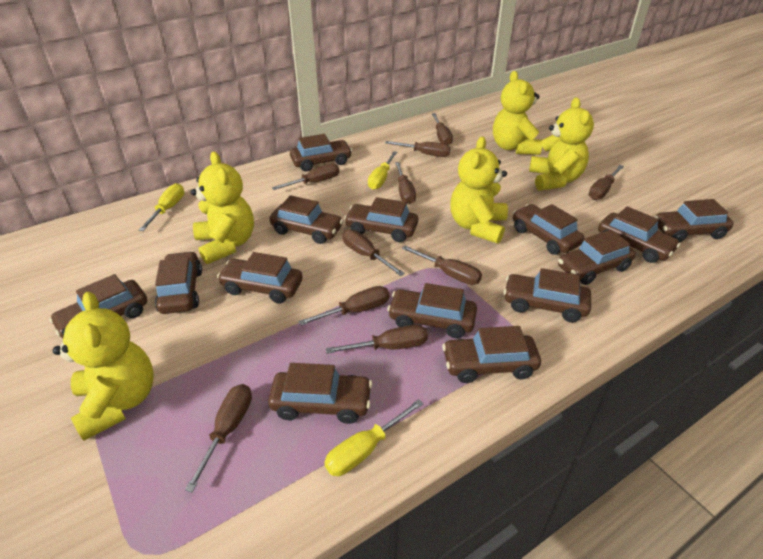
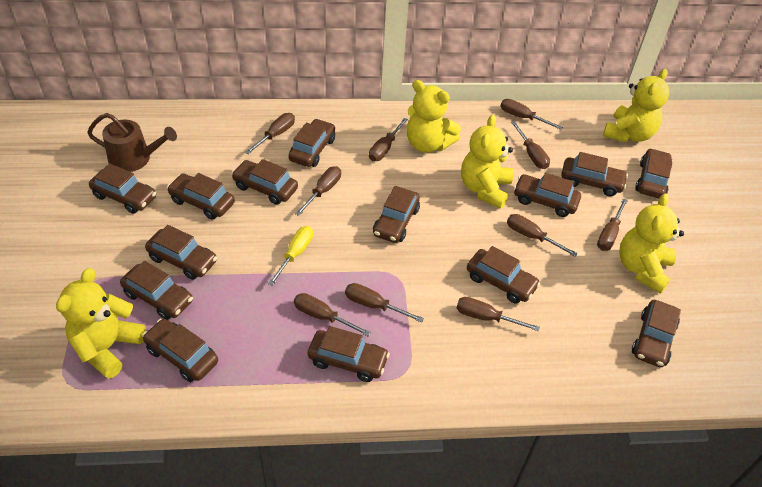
brown watering can: none = 0 -> [87,113,177,172] = 1
yellow screwdriver: [139,183,184,231] [324,399,423,476] [368,151,397,190] = 3 -> [268,226,313,286] = 1

